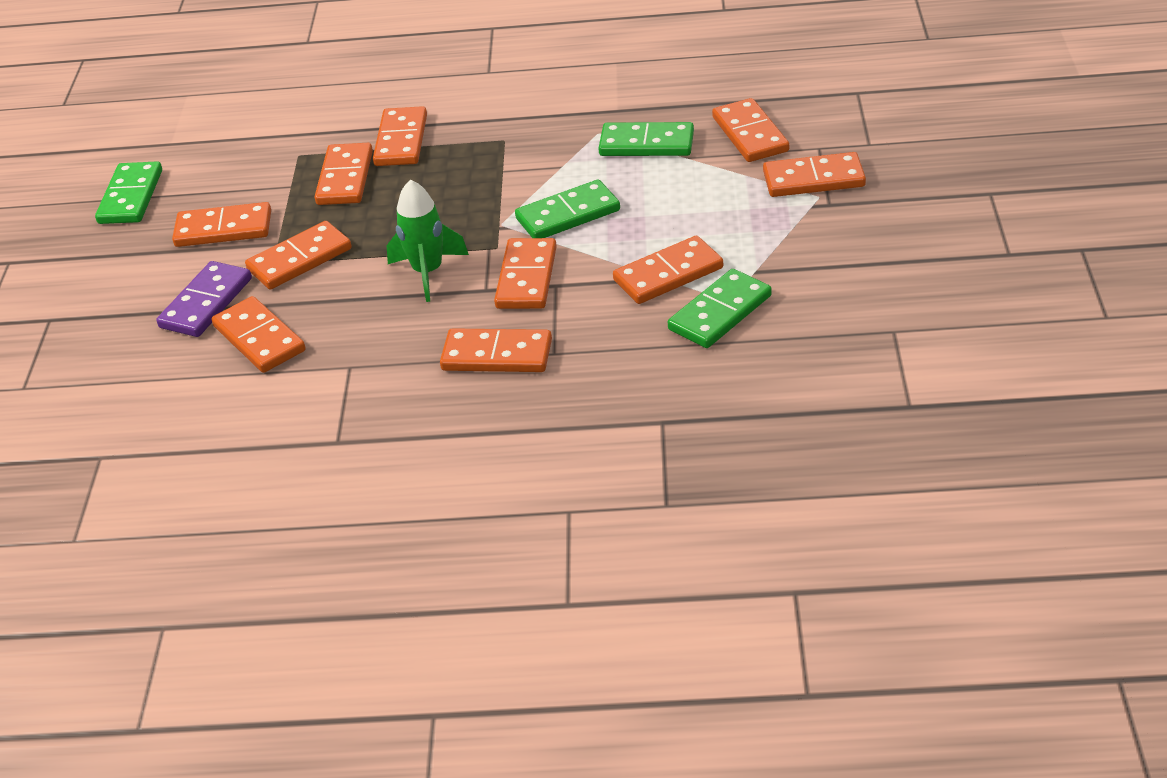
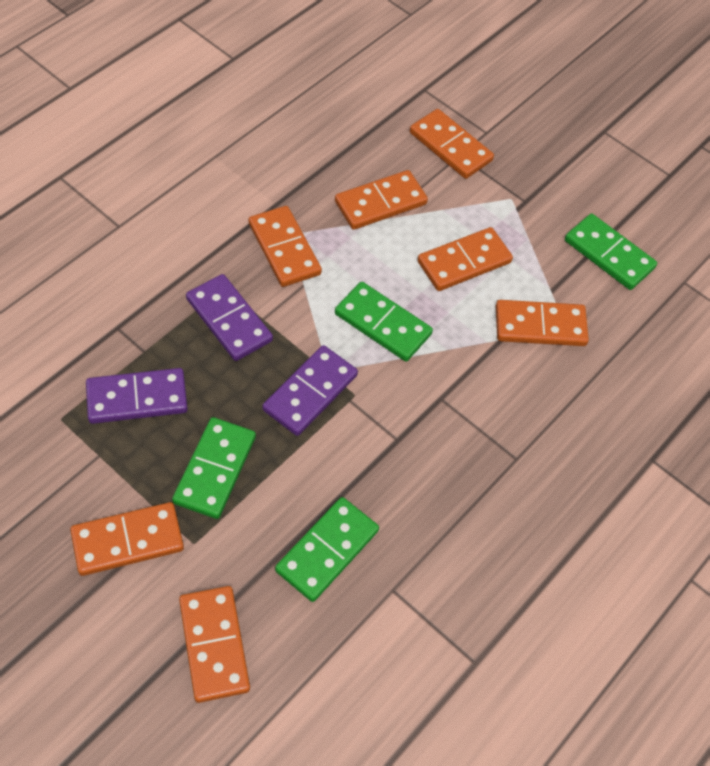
green rocket: [387,180,469,302] = 1 -> none = 0
orange domino: [172,202,271,247] [211,296,306,373] [245,221,352,290] [315,143,373,205] [373,106,427,166] [440,328,552,372] [494,238,557,309] [613,236,723,304] [712,98,789,162] [763,152,866,197] = 10 -> [70,502,184,576] [179,586,250,703] [249,206,322,287] [335,170,428,230] [410,109,494,179] [417,227,513,291] [496,300,589,346] = 7
purple domino: [156,261,252,337] = 1 -> [86,368,188,424] [186,274,273,361] [262,345,358,436] = 3

